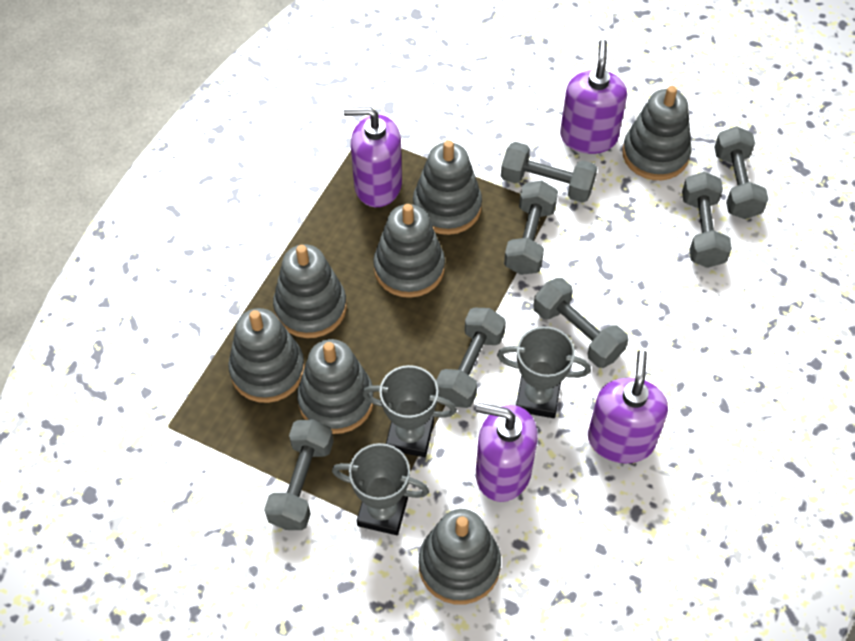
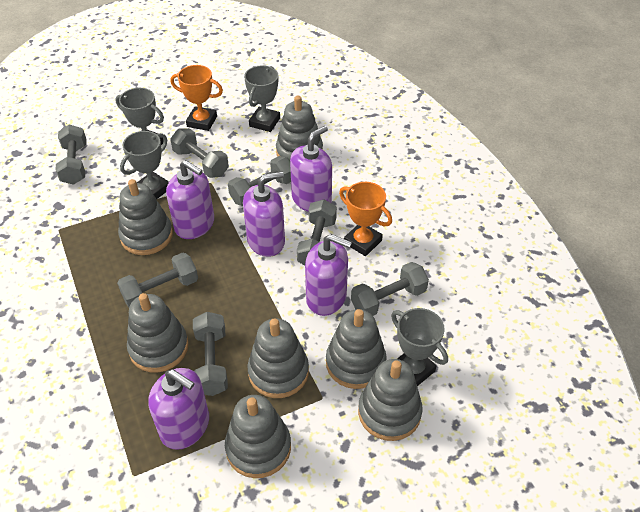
grey trophy: [332,443,429,535] [362,365,457,457] [497,326,591,418] = 3 -> [115,88,164,145] [120,131,169,199] [244,65,280,132] [391,308,448,386] = 4
orange trophy: none = 0 -> [170,65,223,131] [339,182,392,256] = 2
purple soap dispenser: [343,107,402,207] [476,403,538,502] [560,39,627,154] [588,350,668,464] = 4 -> [148,368,209,450] [166,160,214,239] [243,171,285,257] [290,126,332,212] [305,234,352,316] = 5

